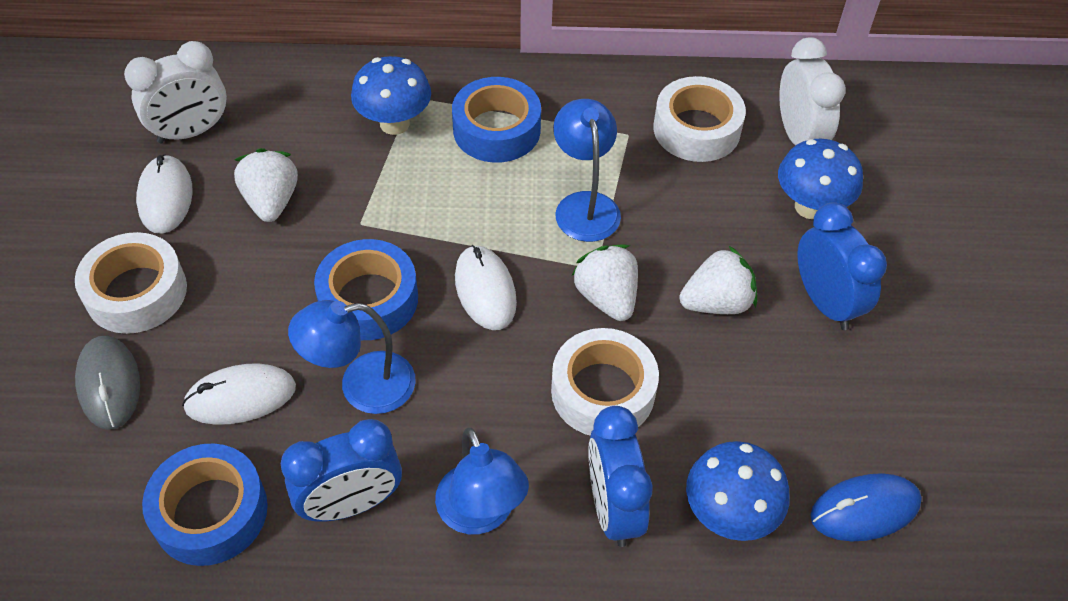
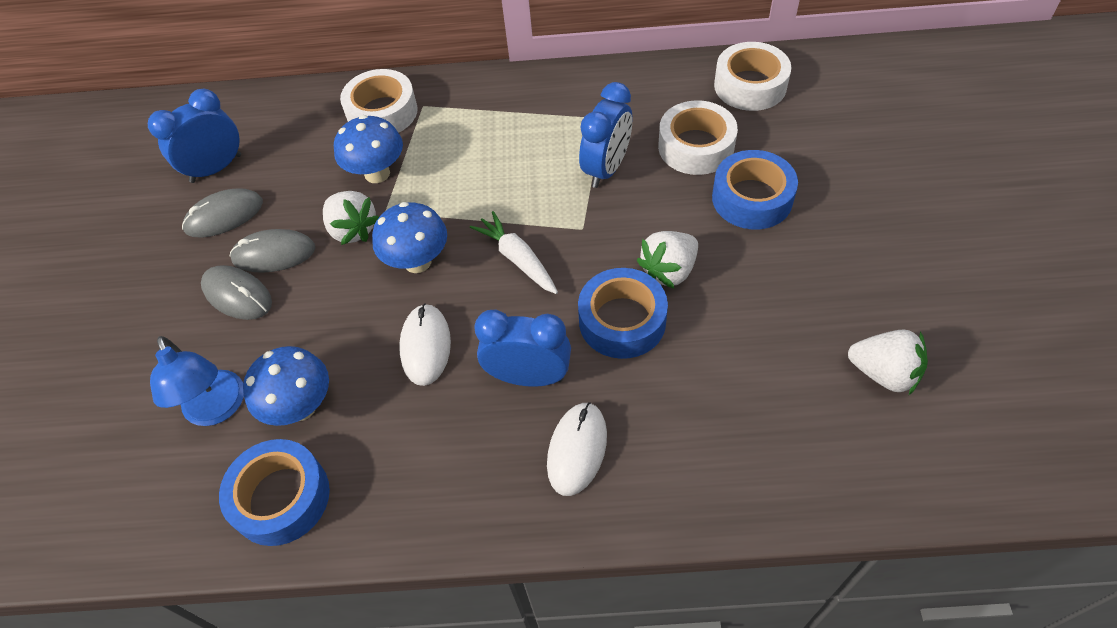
blue lamp: [288,300,416,414] [435,428,529,534] [553,99,621,242] = 3 -> [150,336,244,426] = 1
blue mouse: [810,473,922,541] = 1 -> none = 0
grey mouse: [75,336,140,430] = 1 -> [182,188,263,238] [201,265,272,320] [230,229,316,273] = 3
white carrot: none = 0 -> [470,211,558,294] = 1
white clock: [124,41,227,143] [779,37,846,145] = 2 -> none = 0
white mouse: [136,154,193,234] [182,363,296,425] [455,245,517,330] = 3 -> [399,303,451,386] [547,402,607,496] = 2

